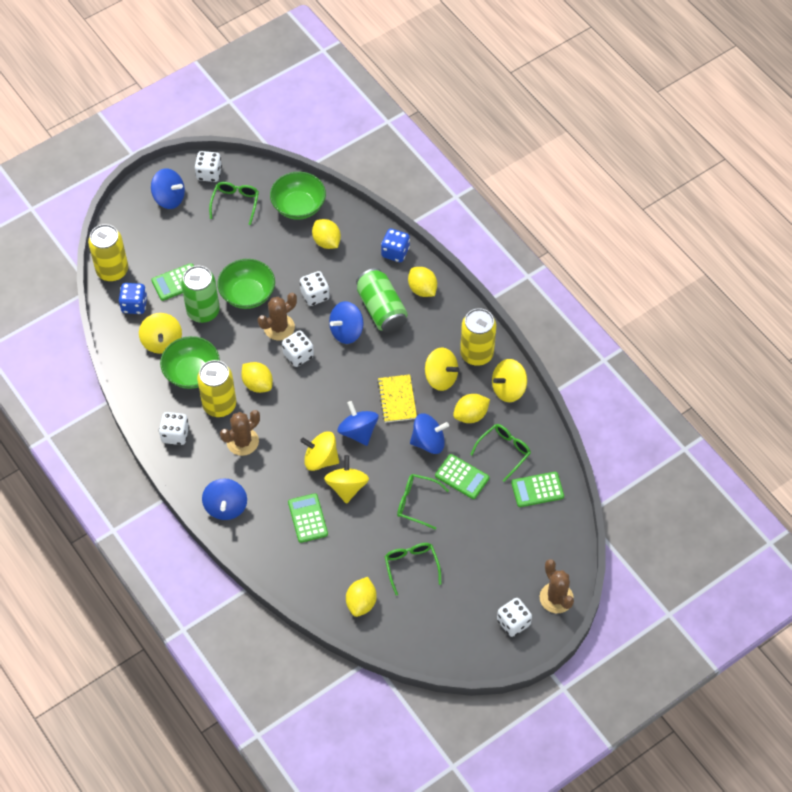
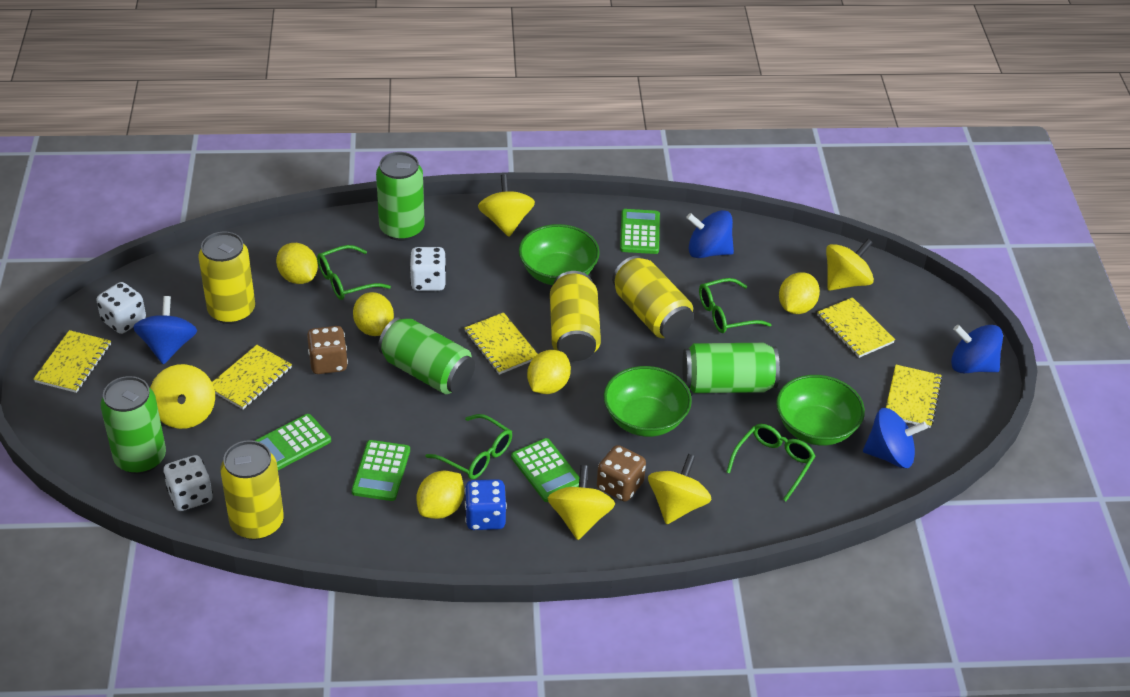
blue dice: [119,283,148,314] [381,229,410,262] = 2 -> [465,479,507,530] = 1
blue spinning top: [151,168,185,209] [202,478,247,520] [329,301,363,344] [337,401,378,446] [410,413,449,454] = 5 -> [133,296,197,364] [686,210,734,258] [863,408,928,468] [951,325,1003,373] = 4
brown cactus: [220,410,260,456] [258,293,297,340] [540,559,574,613] = 3 -> none = 0
brown dice: none = 0 -> [307,326,348,374] [597,445,646,502] = 2
green can: [181,266,220,323] [356,268,407,333] = 2 -> [100,376,166,474] [376,152,425,241] [378,317,475,394] [682,343,780,393] = 4
white dice: [159,412,189,445] [195,151,222,182] [282,330,314,367] [300,271,330,306] [497,598,532,637] = 5 -> [96,282,146,334] [163,455,213,511] [409,247,446,291] = 3
yellow can: [88,224,128,281] [197,360,236,417] [460,308,496,366] = 3 -> [198,232,255,324] [220,440,284,540] [550,271,601,361] [612,256,694,339] = 4
yellow notebook: [377,374,417,423] = 1 -> [33,330,111,393] [212,345,292,409] [464,312,537,375] [817,297,895,358] [886,365,942,428] = 5

